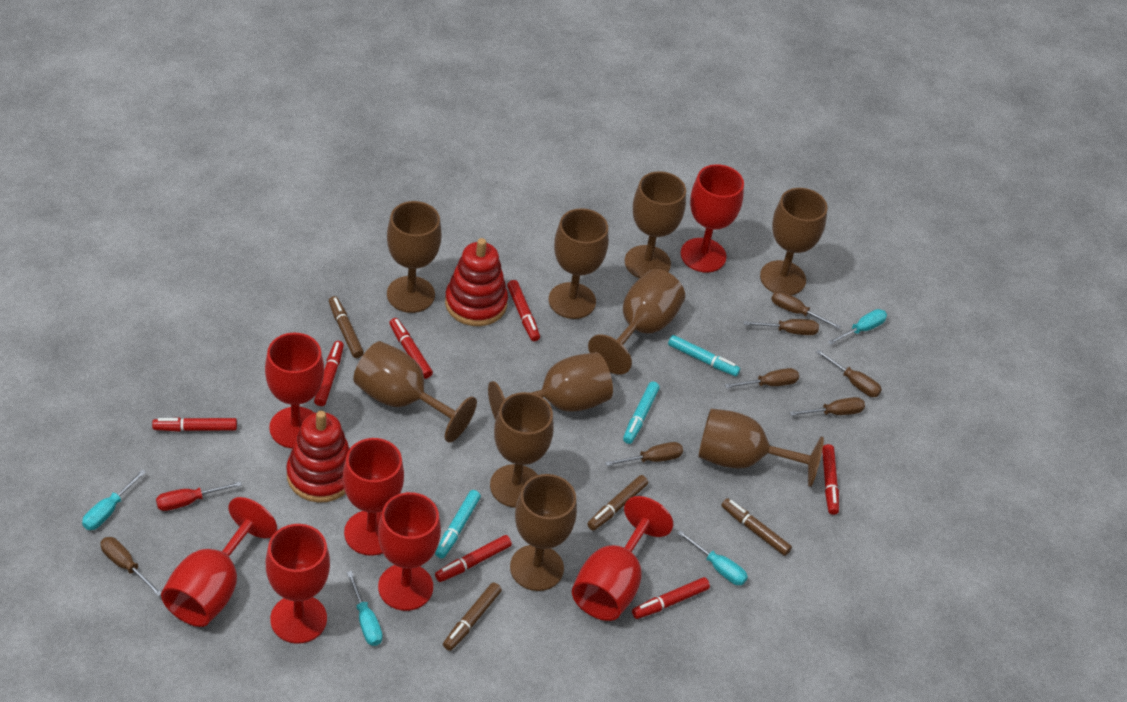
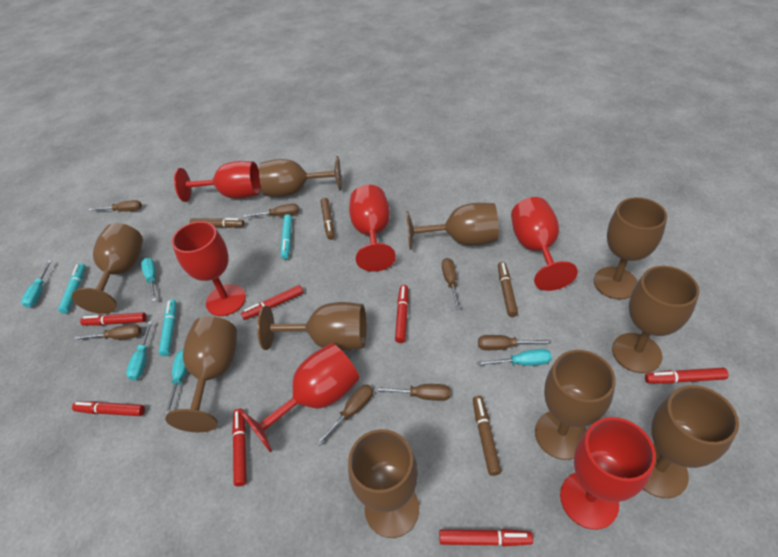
red goblet: [161,497,277,627] [265,333,324,448] [266,524,330,644] [343,438,404,556] [378,492,441,611] [572,496,673,621] [680,164,744,272] = 7 -> [172,221,246,316] [174,161,261,202] [240,343,360,453] [349,185,396,272] [511,197,578,291] [560,417,656,530] = 6
red screwdriver: [156,481,242,511] = 1 -> none = 0
red stacking toy: [286,411,350,503] [445,238,508,326] = 2 -> none = 0
turquoise screwdriver: [82,469,146,530] [347,571,383,646] [677,530,748,585] [828,309,887,345] = 4 -> [21,260,52,308] [126,321,153,380] [141,258,156,302] [165,349,187,415] [477,349,552,366] = 5

